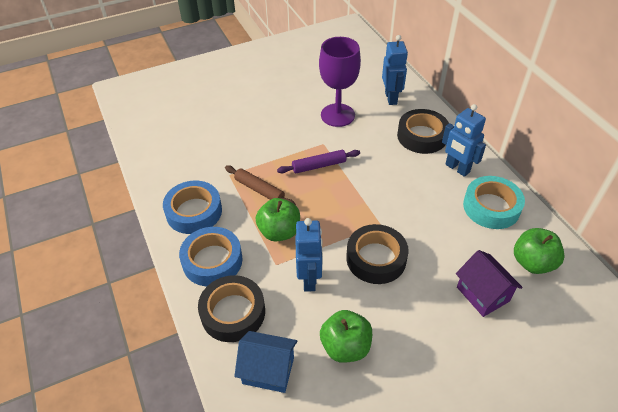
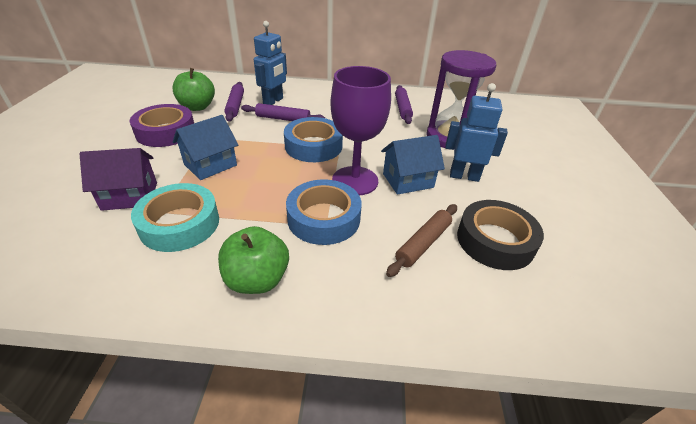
black tape: [198,275,265,342] [346,224,409,284] [397,109,449,154] = 3 -> [457,200,544,270] = 1
blue house: [234,331,297,393] = 1 -> [173,115,238,180] [381,135,445,195] = 2
blue robot: [295,218,323,292] [382,35,408,105] [442,104,486,177] = 3 -> [254,21,287,105] [445,83,508,182] = 2
green apple: [256,198,300,242] [320,310,372,363] [514,228,565,274] = 3 -> [172,68,215,111] [218,226,289,294] = 2
purple hourglass: none = 0 -> [426,50,496,148] = 1
purple rolling pin: [277,150,360,173] = 1 -> [224,82,244,122] [241,103,325,121] [395,85,413,124] = 3
purple tape: none = 0 -> [130,104,194,147] = 1

